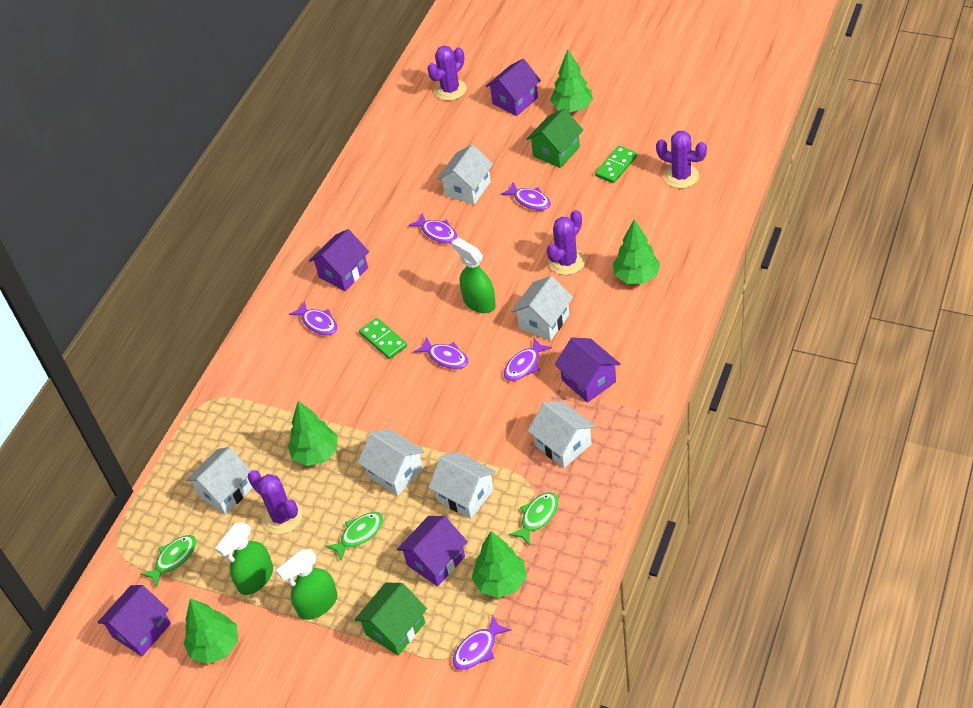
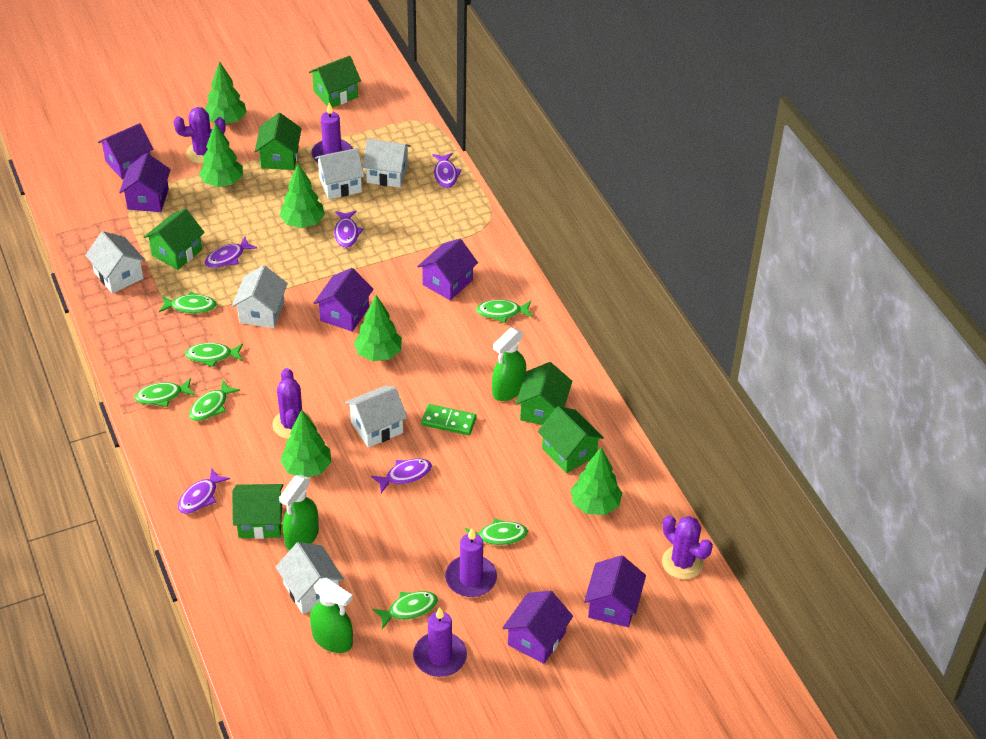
green domino: [359,318,407,359] [595,146,637,183] = 2 -> [421,404,476,435] = 1
green fish: [140,535,196,587] [326,512,383,561] [509,492,558,546] = 3 -> [135,378,195,407] [159,291,217,314] [185,343,243,367] [189,380,240,421] [373,591,438,629] [464,518,528,545] [476,300,533,323] = 7
green house: [354,582,427,656] [526,109,583,168] = 2 -> [144,209,205,270] [232,484,283,539] [255,113,302,170] [309,55,361,108] [516,362,572,425] [538,406,604,473] = 6
green tree: [183,598,238,664] [288,401,338,466] [472,531,527,598] [550,50,593,112] [613,219,660,284] = 5 -> [199,123,243,187] [205,61,247,125] [279,163,325,228] [280,410,331,477] [354,295,402,361] [571,447,622,515] = 6
purple cactus: [248,470,302,534] [427,46,467,101] [547,210,585,275] [656,131,707,189] = 4 -> [174,107,226,164] [272,368,312,439] [662,515,713,579] = 3
purple candle: none = 0 -> [311,103,353,163] [413,607,467,677] [445,528,497,597] = 3
purple fish: [289,301,338,335] [409,213,457,244] [414,337,469,369] [453,615,511,670] [501,182,551,210] [504,338,552,381] = 6 -> [178,468,230,514] [205,237,257,268] [334,210,363,248] [371,458,432,493] [432,153,462,188] = 5
purple house: [97,585,171,656] [309,229,369,291] [397,516,468,587] [486,59,541,116] [555,337,620,403] = 5 -> [98,123,153,179] [119,153,171,212] [314,268,373,332] [417,239,478,300] [503,591,573,664] [584,555,646,627] = 6

